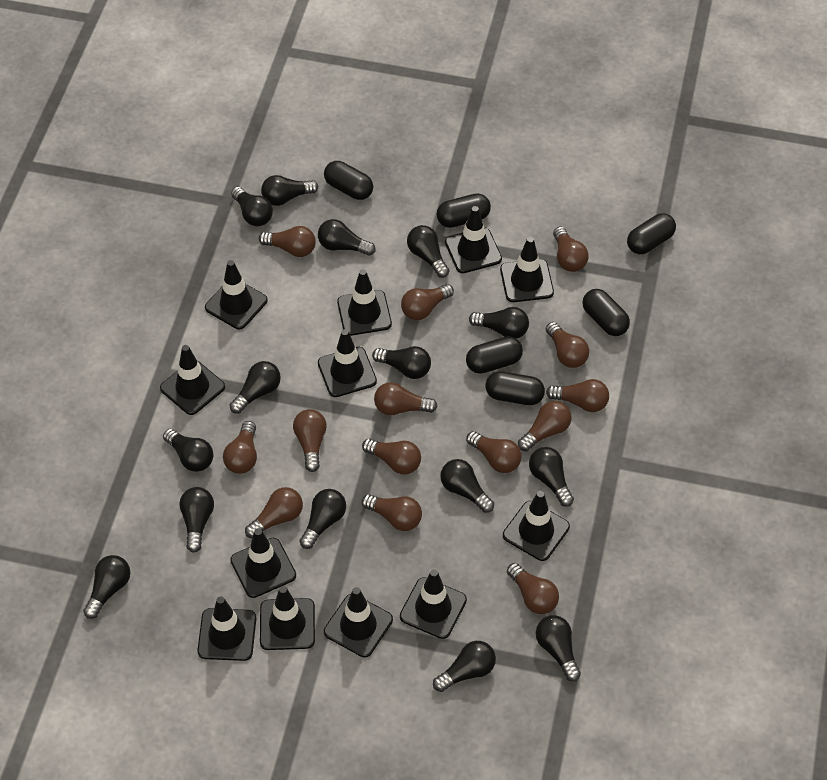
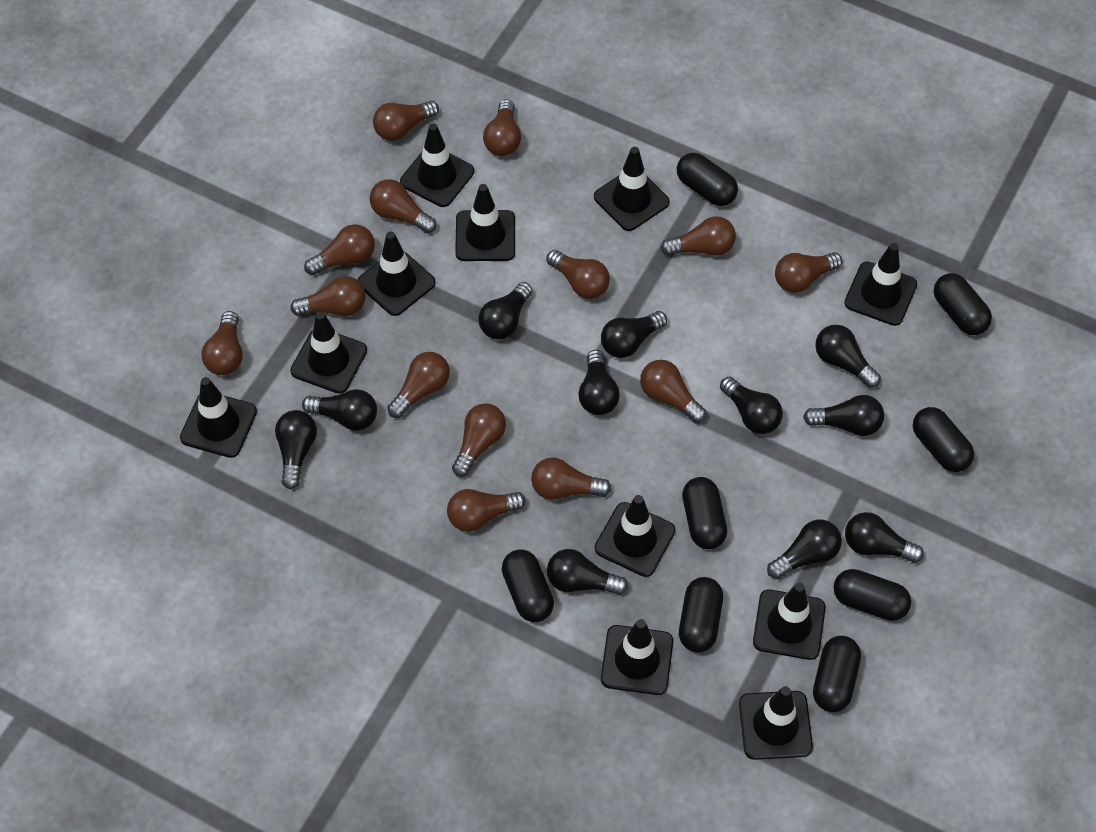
black capsule: [324,161,373,200] [437,193,491,228] [466,336,523,374] [486,371,545,405] [582,289,630,336] [627,213,676,254] = 6 -> [502,549,554,622] [677,153,738,206] [679,577,723,652] [682,477,727,549] [813,636,861,712] [833,569,911,621] [913,407,974,472] [934,273,992,335] = 8
black light bulb: [83,555,130,619] [163,428,213,472] [179,487,214,553] [230,361,281,414] [231,187,273,226] [261,175,318,206] [299,489,346,549] [318,219,375,256] [372,346,431,379] [407,225,449,278] [433,641,496,692] [440,459,494,513] [469,307,529,339] [529,447,574,507] [536,615,581,682] = 15 -> [275,410,317,489] [302,389,377,431] [478,282,533,339] [547,549,628,595] [578,350,620,415] [601,311,667,358] [720,376,783,434] [767,519,842,579] [803,395,884,436] [815,325,881,388] [845,512,924,563] = 11
black traffic cone: [160,345,225,415] [197,596,256,661] [205,260,268,329] [230,528,296,598] [260,586,315,650] [318,329,377,397] [324,587,393,657] [337,269,392,336] [400,569,467,639] [445,206,502,273] [500,237,554,302] [503,491,570,561] = 12 -> [180,377,257,458] [290,312,367,394] [358,232,436,316] [400,123,474,207] [455,184,515,261] [594,147,670,231] [595,495,675,577] [601,619,673,695] [739,686,813,760] [753,583,826,660] [844,243,917,326] = 11

